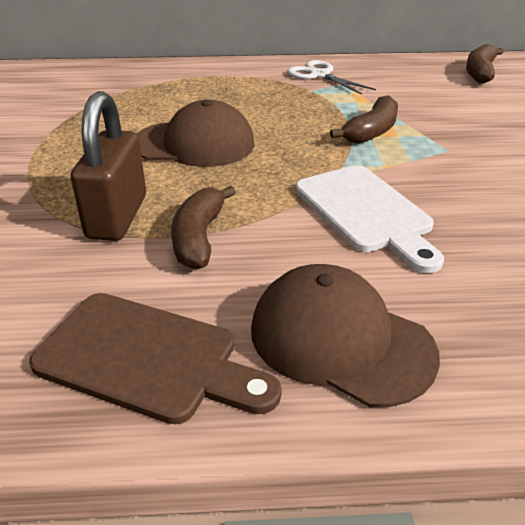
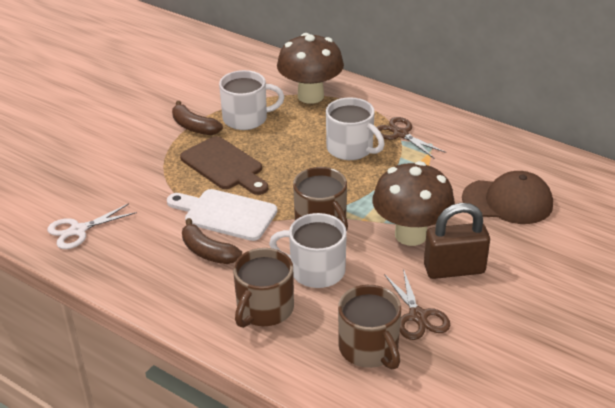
brown banana: [171,186,236,270] [330,95,398,144] [466,44,504,83] = 3 -> [172,101,223,135] [182,218,242,264] = 2
brown cap: [136,100,255,167] [251,264,440,407] = 2 -> [462,171,553,224] = 1
brown mug: none = 0 -> [233,248,294,328] [293,167,348,231] [338,285,401,369] = 3
brown mushroom: none = 0 -> [277,33,344,104] [373,161,455,246] = 2
brown scissors: none = 0 -> [376,117,446,159] [384,269,450,340] = 2
white mug: none = 0 -> [219,70,284,130] [269,213,347,288] [326,97,385,160] = 3

